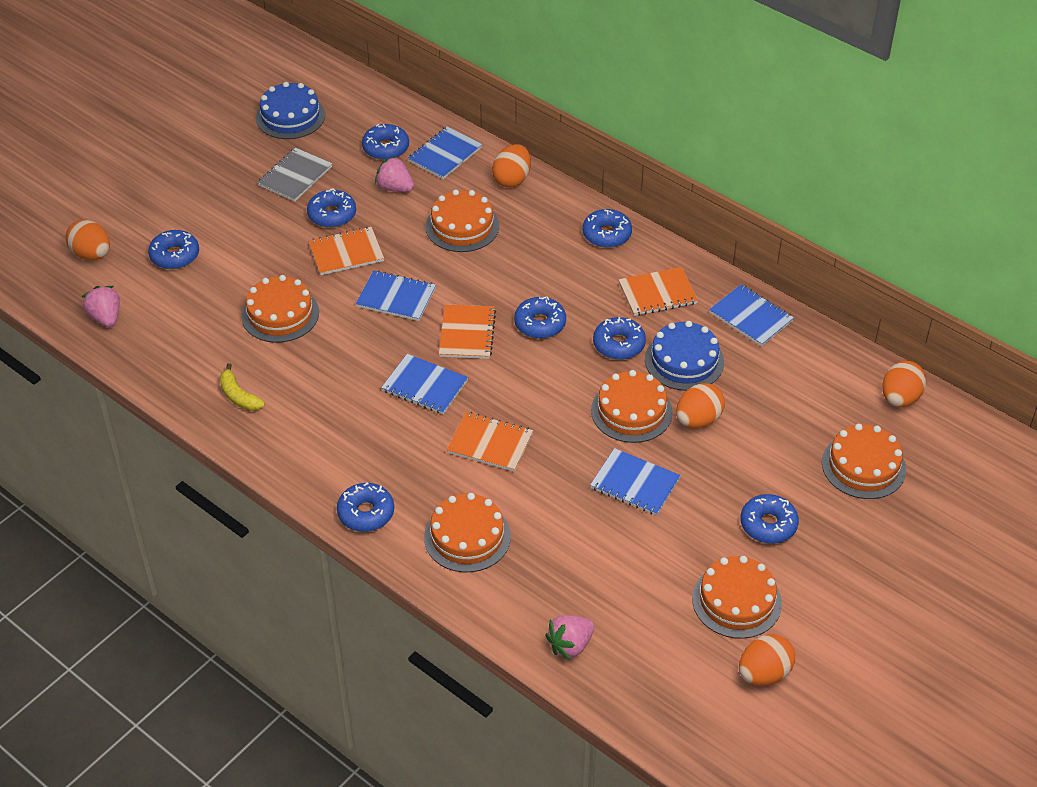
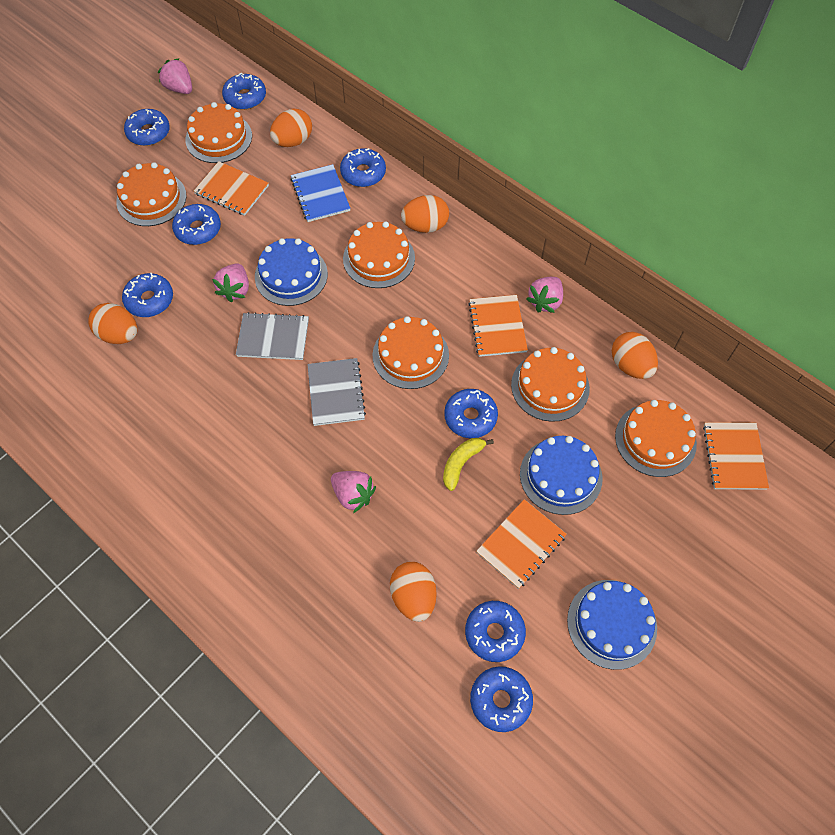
blue cake: [256,82,325,139] [645,321,724,391] = 2 -> [255,238,328,306] [520,436,602,515] [567,580,657,670] = 3
blue notebook: [356,270,436,321] [381,354,468,414] [408,126,482,179] [590,448,681,516] [709,284,794,346] = 5 -> [291,164,351,222] = 1
grey notebook: [257,147,332,202] = 1 -> [236,312,309,360] [307,358,366,426] = 2
pink strawberry: [82,286,120,327] [375,156,414,192] [545,615,594,660] = 3 -> [158,58,192,94] [212,263,249,302] [331,471,376,513] [526,277,563,313] = 4

